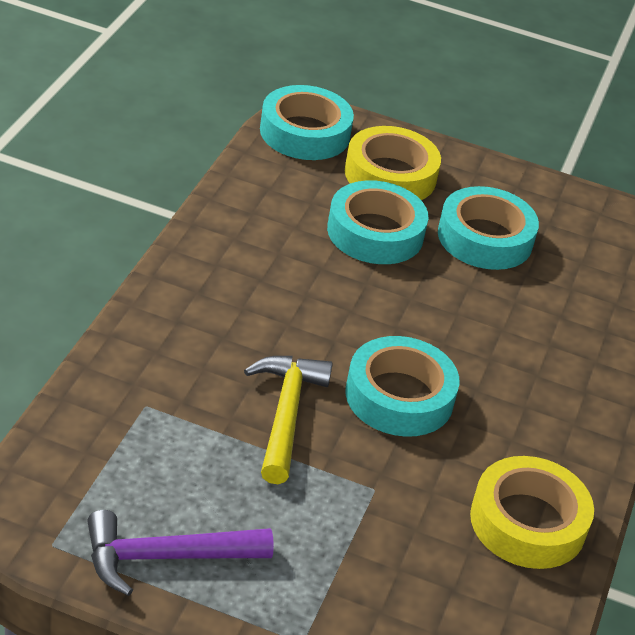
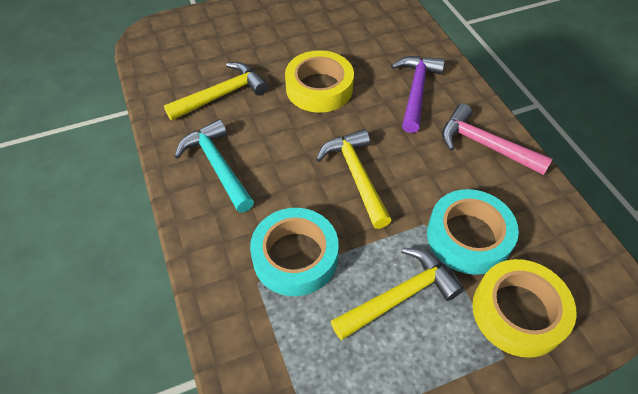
pink hammer: none = 0 -> [442,104,553,175] = 1
turquoise hammer: none = 0 -> [174,119,254,213] = 1
turquoise tape: [260,85,354,160] [327,180,428,264] [346,336,460,437] [438,186,539,270] = 4 -> [250,208,339,296] [427,189,519,275] = 2
yellow hammer: [244,356,333,484] = 1 -> [164,62,268,121] [316,129,392,229] [331,248,464,340] = 3

